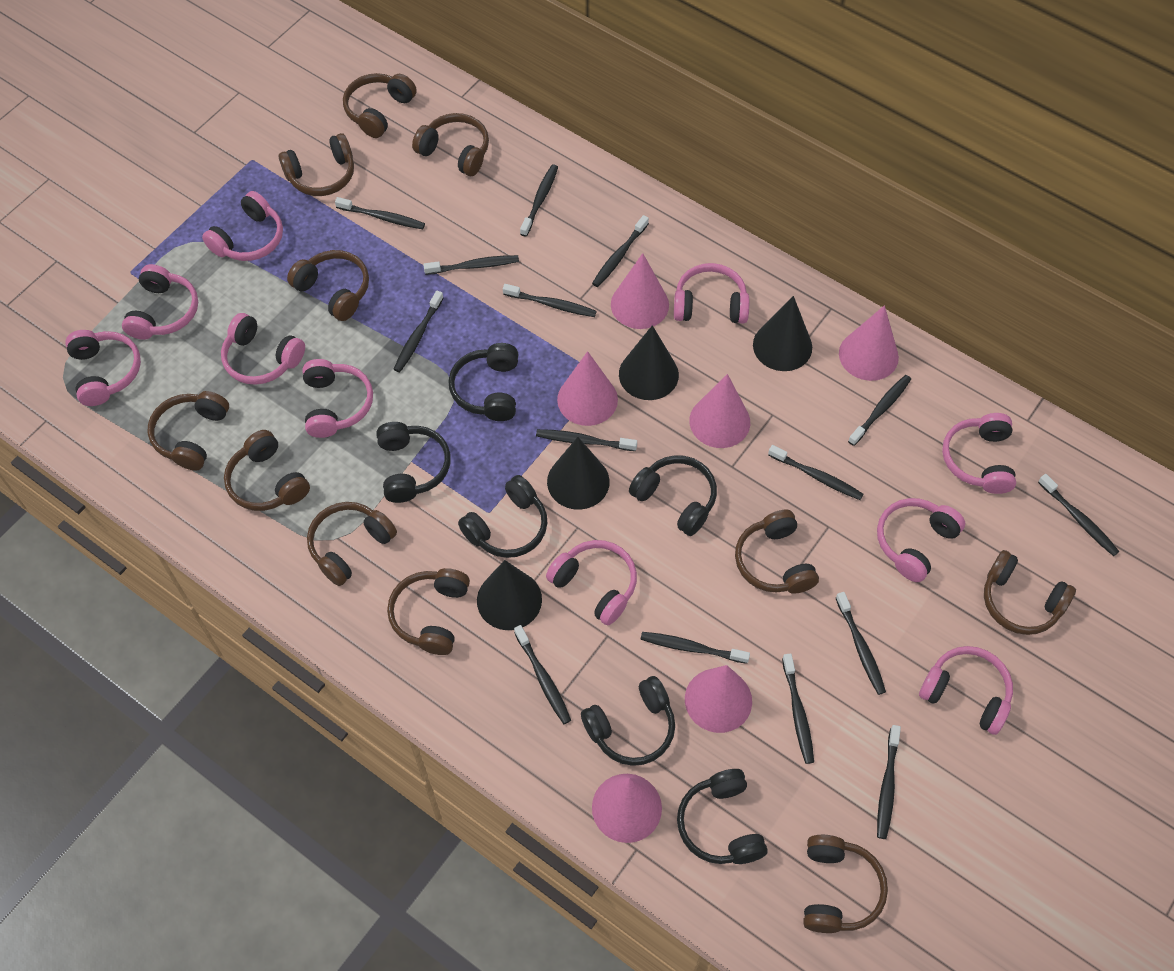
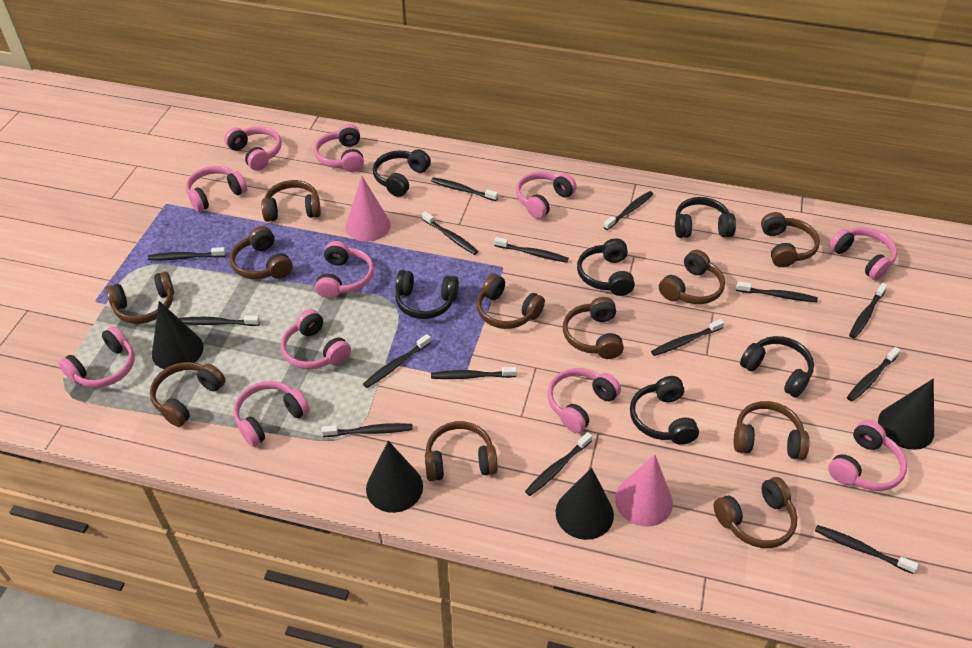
pink cone: [557,351,618,426] [592,774,662,843] [611,253,669,329] [685,665,752,733] [689,374,750,448] [839,305,899,381] = 6 -> [346,176,391,242] [615,455,673,527] = 2
pink headphones: [65,330,141,406] [122,264,198,340] [202,191,283,261] [221,313,305,385] [302,359,373,438] [546,540,637,625] [674,263,749,323] [877,498,965,582] [919,646,1013,735] [942,413,1016,494] = 10 -> [59,326,135,388] [186,166,247,212] [224,126,282,171] [233,381,310,447] [281,309,351,369] [314,124,364,172] [315,241,374,299] [516,171,577,219] [548,368,621,433] [828,420,907,491] [829,228,897,280] = 11

